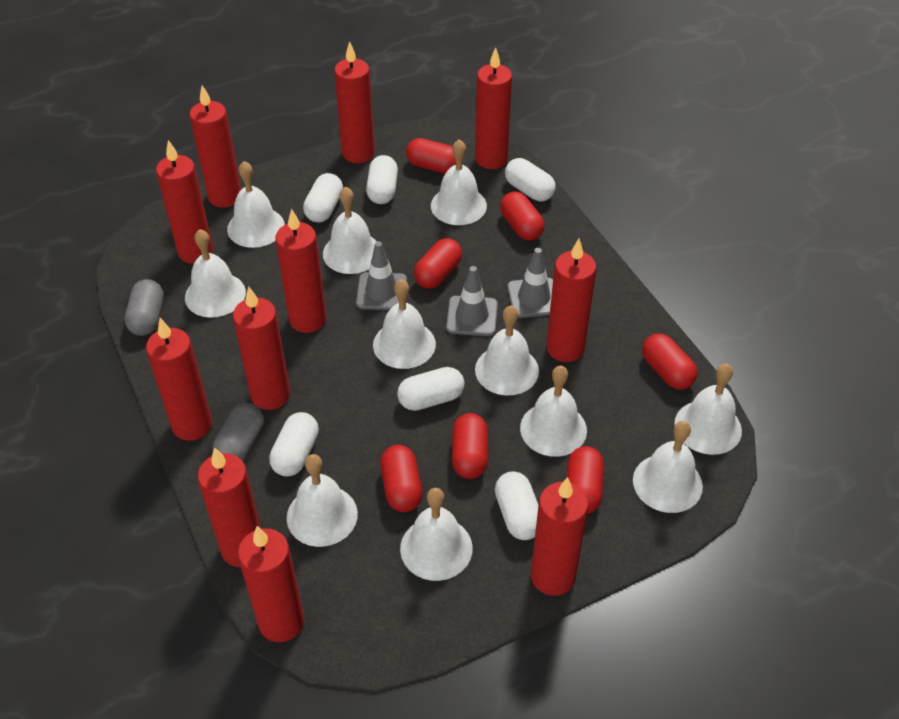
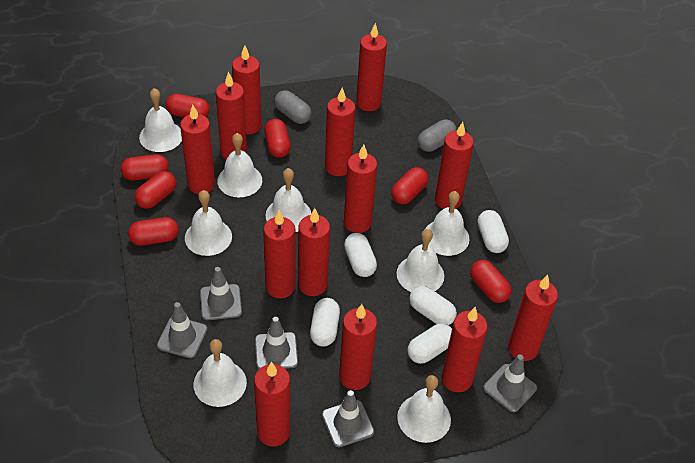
grey traffic cone: [356,241,407,310] [446,266,498,336] [507,248,553,318] = 3 -> [157,302,207,358] [200,267,242,320] [255,317,298,369] [322,390,374,447] [483,354,537,412] = 5
red candle: [146,318,212,441] [156,140,213,264] [189,85,241,208] [198,447,261,567] [233,287,290,410] [238,526,304,642] [275,209,326,333] [334,41,375,163] [475,47,512,169] [531,477,589,596] [547,239,596,362] = 11 -> [180,105,215,194] [216,72,247,160] [232,45,262,134] [254,362,290,447] [263,210,295,298] [298,208,330,296] [325,88,355,176] [339,304,377,390] [344,145,377,233] [356,23,387,111] [435,122,474,209] [441,307,488,392] [508,275,558,361] = 13
white bell: [185,229,246,318] [227,161,285,248] [287,454,358,547] [323,187,377,274] [373,279,436,369] [400,488,473,581] [431,139,487,225] [475,306,539,396] [520,366,587,457] [633,421,703,513] [674,364,742,455] = 11 -> [139,88,182,152] [185,190,232,256] [193,339,247,407] [217,133,262,197] [265,168,311,232] [396,229,444,292] [397,375,451,443] [425,191,470,256] = 8
white capsule: [269,412,319,477] [303,173,343,222] [366,155,398,204] [397,367,465,411] [495,471,539,540] [505,158,556,201] = 6 -> [310,298,340,347] [344,233,377,277] [407,323,452,364] [409,286,457,325] [477,210,509,253] = 5

